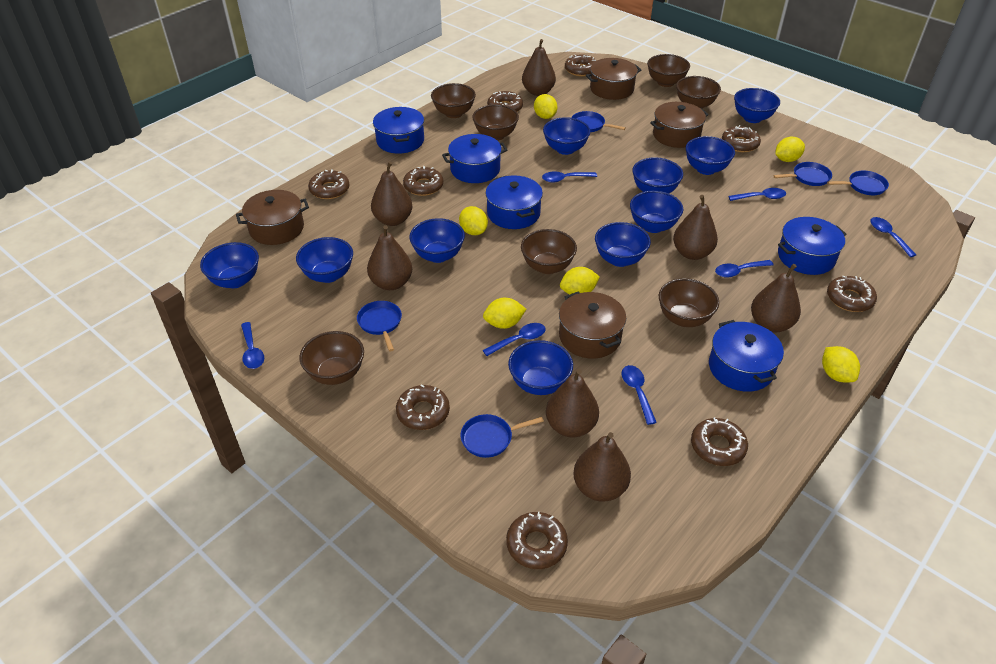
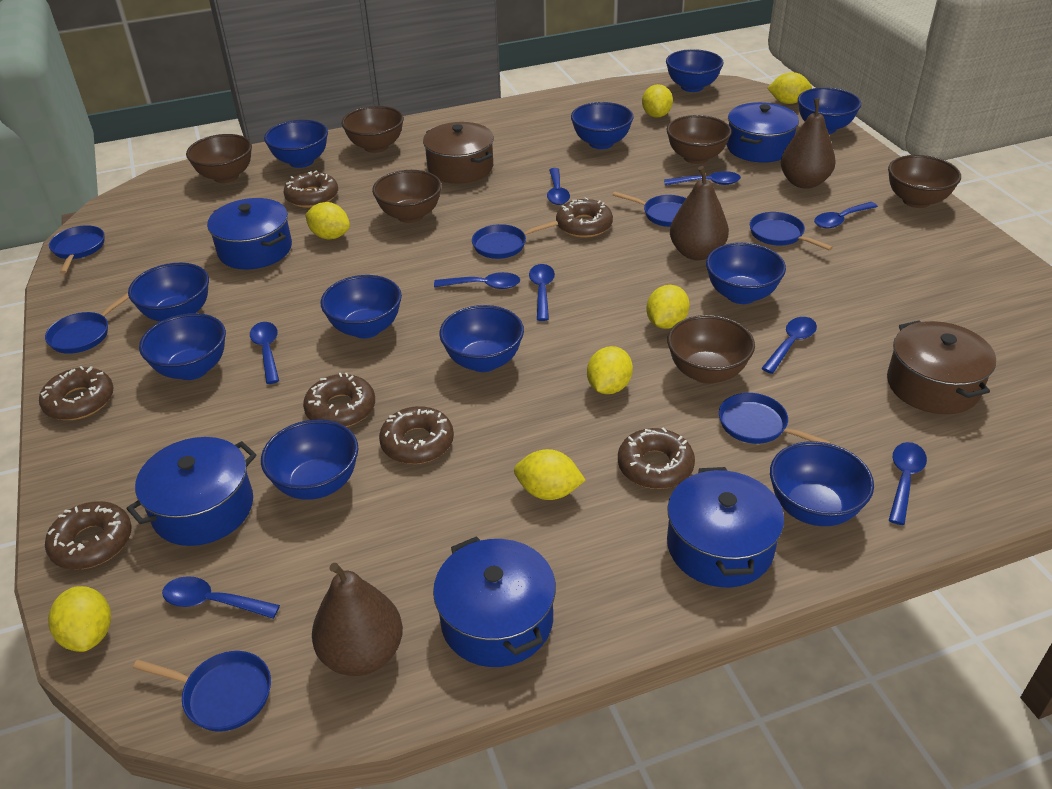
blue bowl: [200,242,259,288] [296,237,353,283] [409,218,465,263] [508,340,573,395] [543,117,591,155] [595,222,651,267] [630,191,683,233] [632,157,683,193] [686,136,735,175] [734,88,780,123] = 10 -> [128,263,209,322] [139,313,226,380] [261,419,358,500] [264,120,328,168] [321,275,402,338] [439,305,524,372] [571,102,634,149] [666,49,724,92] [706,243,786,304] [770,441,874,526] [798,87,861,134] = 11
blue pan: [357,301,402,352] [461,414,544,458] [571,111,626,132] [773,162,832,186] [827,171,889,195] = 5 -> [45,293,129,354] [49,225,105,274] [133,651,271,731] [472,221,558,259] [613,192,686,227] [719,393,831,444] [750,212,833,250] = 7
blue spoon: [241,322,264,369] [482,323,546,356] [542,172,597,183] [622,365,657,425] [715,260,774,277] [728,188,786,201] [870,217,916,257] = 7 -> [162,576,280,619] [250,322,279,384] [434,272,520,289] [529,264,555,321] [547,168,570,205] [664,171,741,186] [761,317,817,374] [814,202,878,228] [889,442,927,525] = 9
brown bowl: [300,331,364,385] [431,83,476,118] [472,104,519,141] [521,229,577,274] [647,54,690,87] [659,278,719,327] [676,76,721,109] = 7 -> [186,134,252,183] [341,106,404,153] [372,170,442,223] [666,115,732,164] [667,315,755,384] [888,155,961,208] = 6
brown donut: [308,169,350,199] [396,384,450,430] [403,166,444,196] [487,91,523,112] [506,512,568,569] [565,55,596,76] [691,417,748,466] [722,125,761,152] [827,276,877,312] = 9 -> [39,366,114,420] [45,501,132,570] [284,170,338,208] [303,373,375,427] [379,406,454,464] [556,197,613,238] [618,427,695,489] = 7
brown pear: [367,225,412,290] [371,161,412,226] [522,39,556,96] [546,369,599,437] [573,432,631,502] [673,195,718,260] [751,264,801,333] = 7 -> [312,563,403,676] [670,166,729,260] [781,98,835,189] = 3
brown pot: [236,190,309,245] [559,291,626,358] [586,58,641,100] [650,102,709,148] = 4 -> [423,122,494,183] [887,320,996,414] = 2
yellow lemon: [459,206,488,235] [483,298,526,329] [534,94,558,119] [560,267,600,295] [775,137,805,162] [822,346,860,383] = 6 -> [48,586,111,652] [305,202,350,239] [514,449,586,500] [587,346,633,394] [642,84,673,118] [646,285,690,329] [767,72,812,104] = 7

